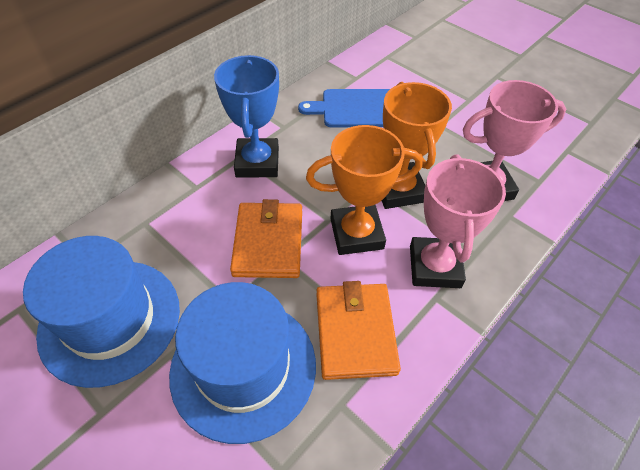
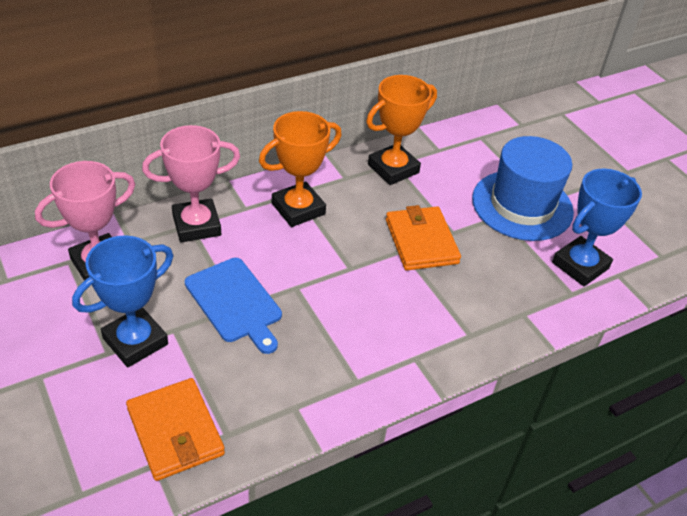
blue hat: [23,236,180,388] [169,282,316,444] = 2 -> [472,136,574,241] = 1
blue trophy: [214,55,279,178] = 1 -> [72,235,173,367] [552,168,642,286] = 2

